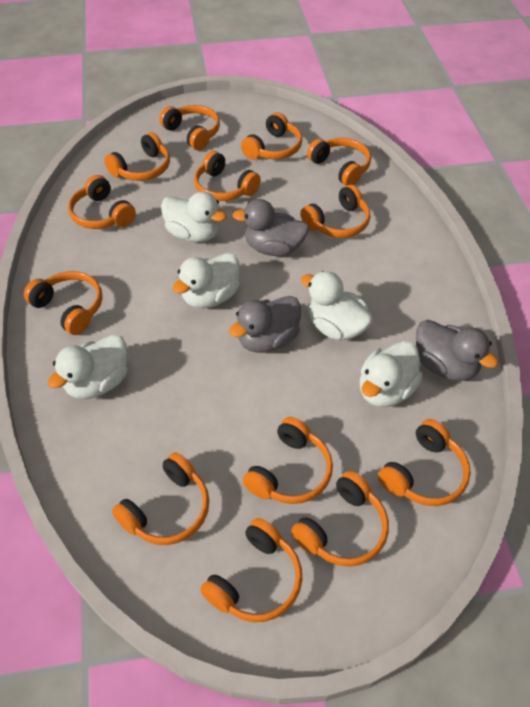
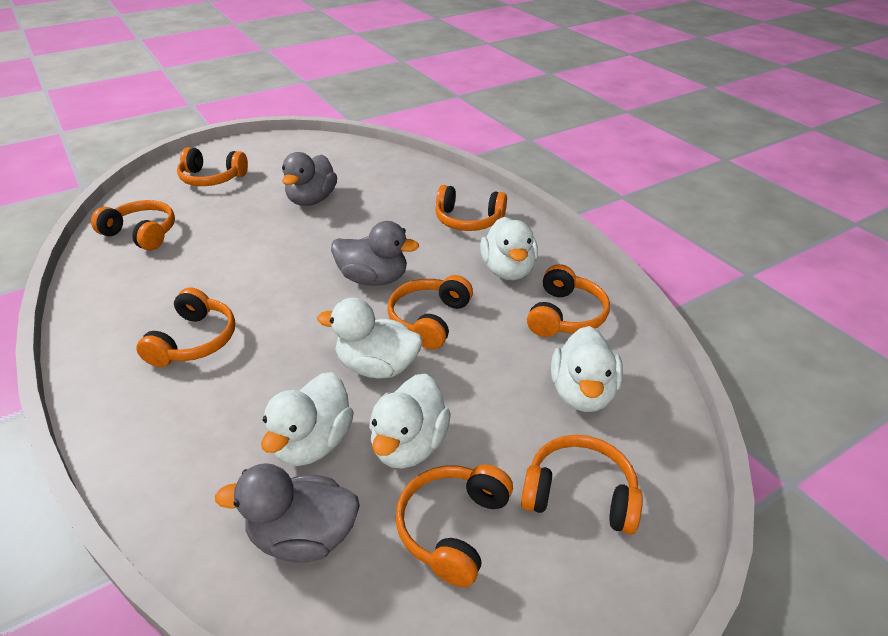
orange headphones: [24,271,103,335] [68,175,136,229] [104,132,170,181] [112,452,210,545] [159,105,220,150] [194,151,261,201] [200,518,302,622] [241,112,302,160] [243,417,333,504] [291,471,389,567] [300,185,370,238] [307,138,371,186] [378,419,471,506] = 13 -> [91,200,175,251] [136,288,235,367] [177,147,248,186] [387,275,473,350] [395,464,513,587] [435,185,507,231] [521,435,643,535] [527,264,610,337] = 8

